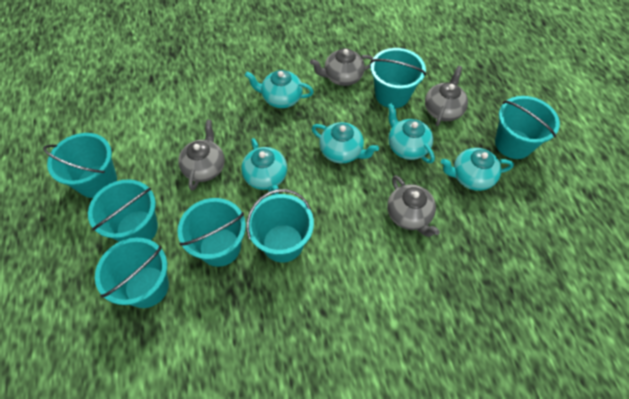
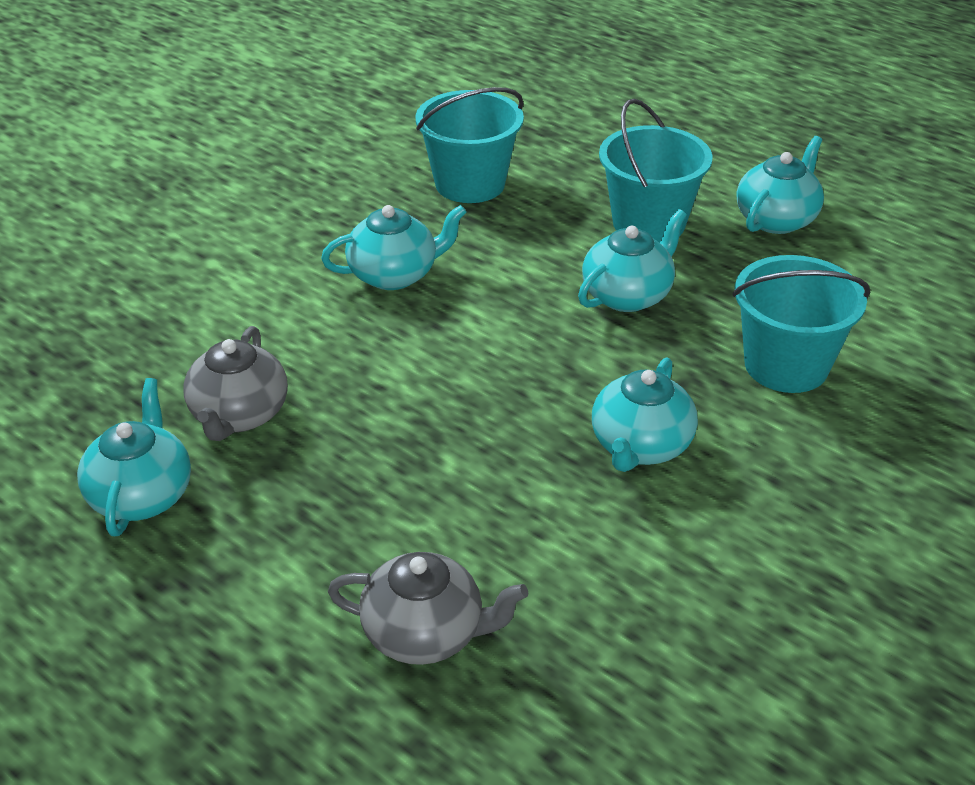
grey teapot: [178,120,225,191] [310,48,373,86] [387,175,440,237] [425,66,468,126] = 4 -> [183,326,288,441] [328,552,528,665] = 2
turquoise bucket: [43,133,117,198] [88,179,158,242] [95,238,169,308] [178,198,246,267] [246,189,314,262] [370,48,426,108] [495,96,560,159] = 7 -> [415,87,524,203] [599,99,713,243] [732,255,870,393] = 3

